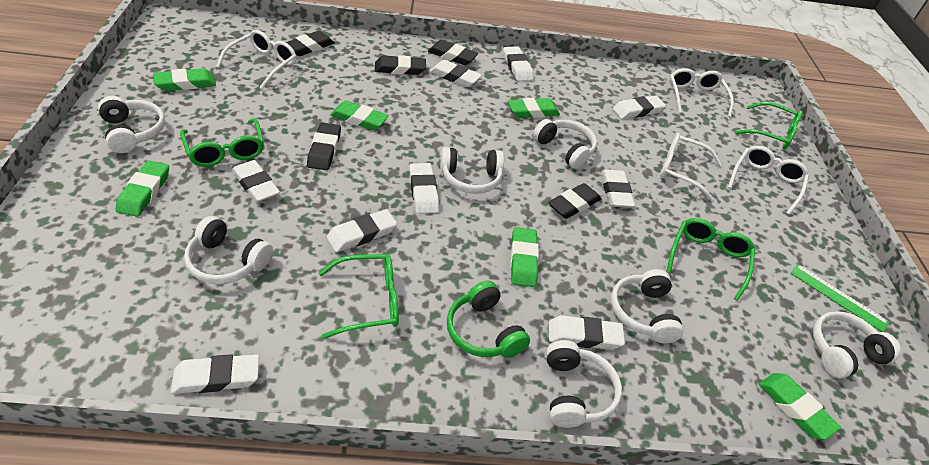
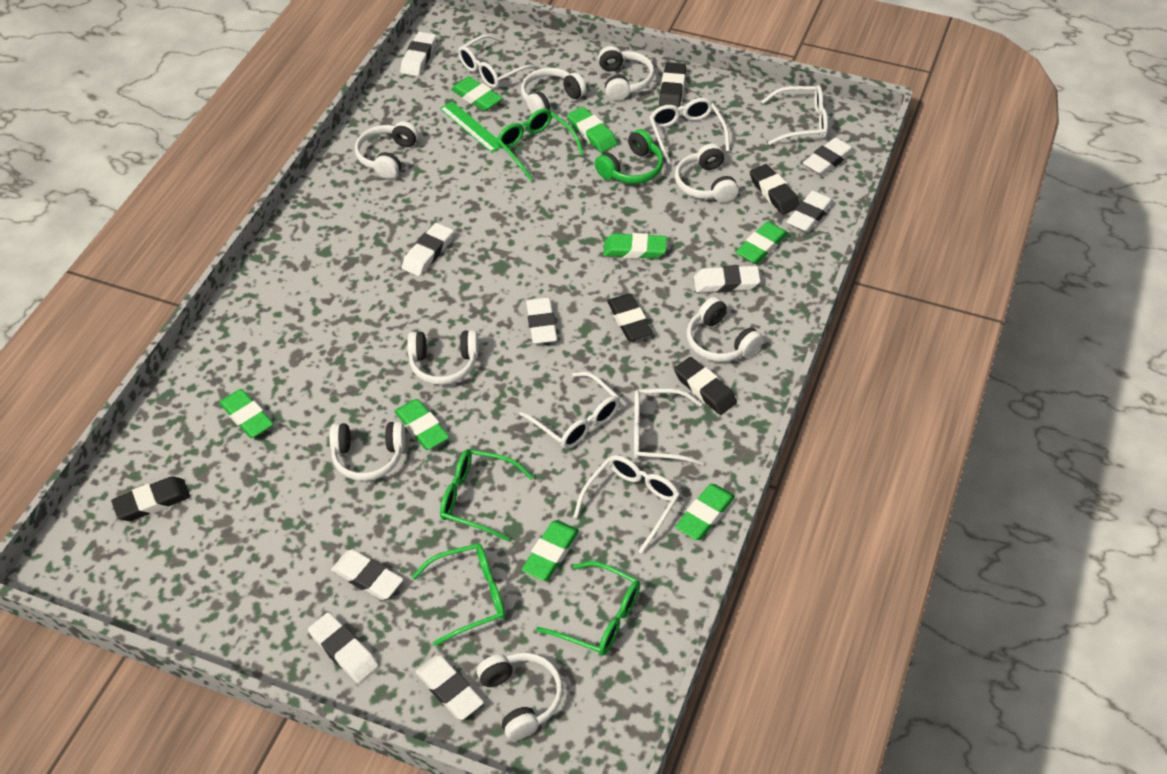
green eraser: [116,161,169,217] [153,68,216,91] [330,101,389,130] [508,98,560,118] [510,227,539,287] [759,373,841,440] = 6 -> [219,389,273,438] [394,399,449,450] [451,77,503,111] [521,520,579,581] [567,107,617,153] [603,233,667,259] [675,484,735,540] [736,222,788,264] = 8
white glasses: [216,30,297,89] [660,133,722,201] [669,68,734,117] [728,146,809,215] = 4 -> [458,34,539,88] [519,372,620,449] [573,455,680,553] [634,389,704,466] [649,98,730,164] [761,85,828,145] = 6
white headphones: [98,96,165,153] [184,216,273,284] [440,147,504,194] [533,119,597,169] [546,340,622,428] [611,269,684,343] [813,311,901,379] = 7 -> [329,422,406,481] [355,121,419,179] [407,330,479,385] [477,653,563,741] [521,68,587,114] [598,46,654,101] [675,144,739,203] [687,297,763,362] = 8

